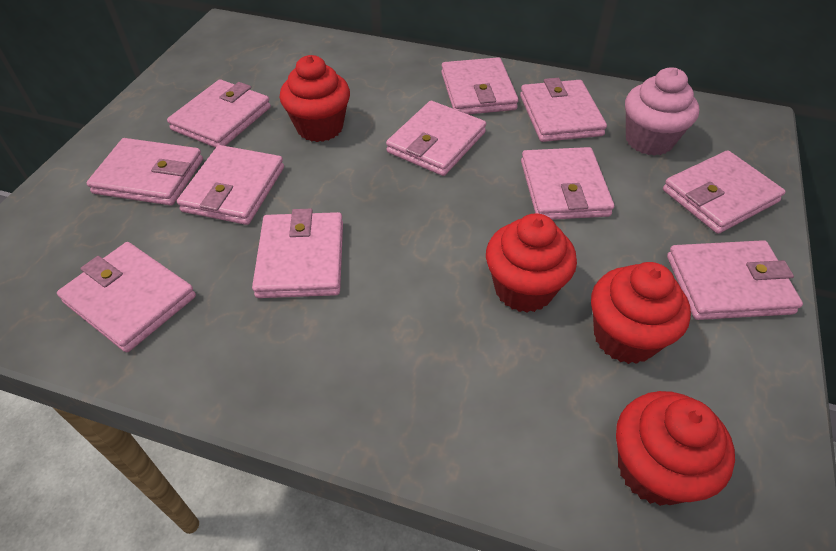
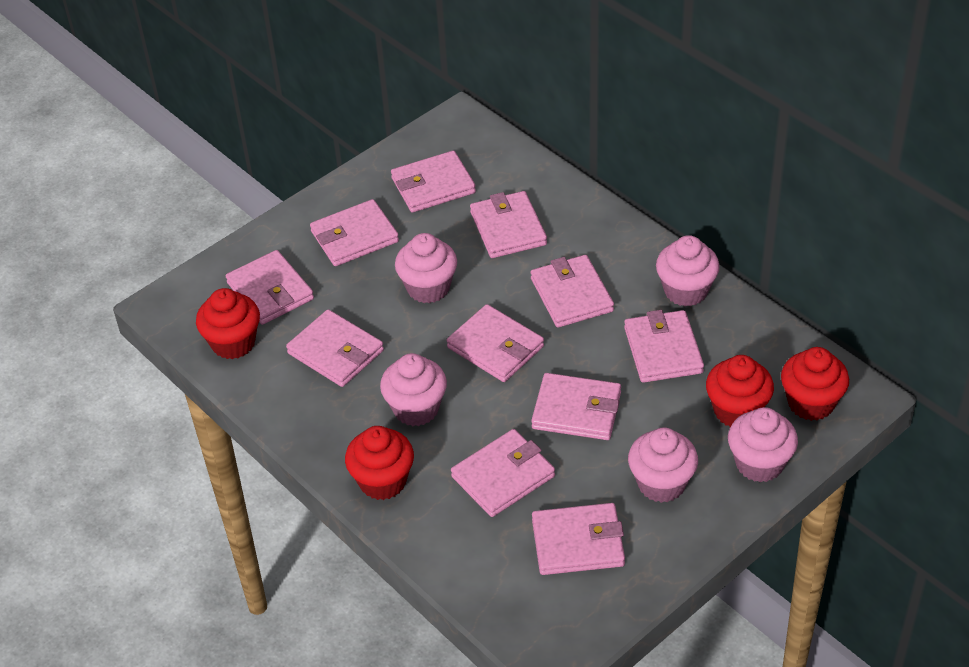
pink cupcake: [625,67,699,156] = 1 -> [380,353,447,426] [395,233,457,303] [628,427,698,503] [656,235,720,306] [728,407,798,483] = 5

